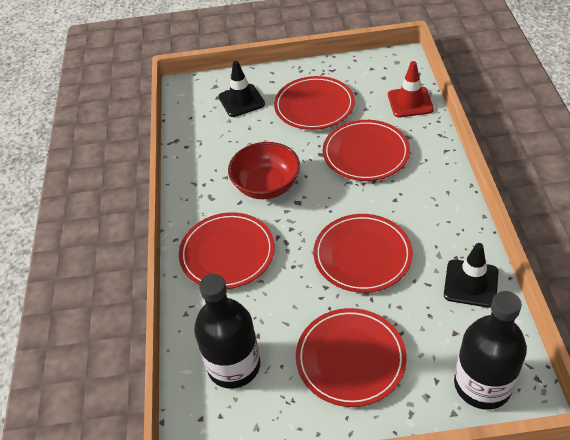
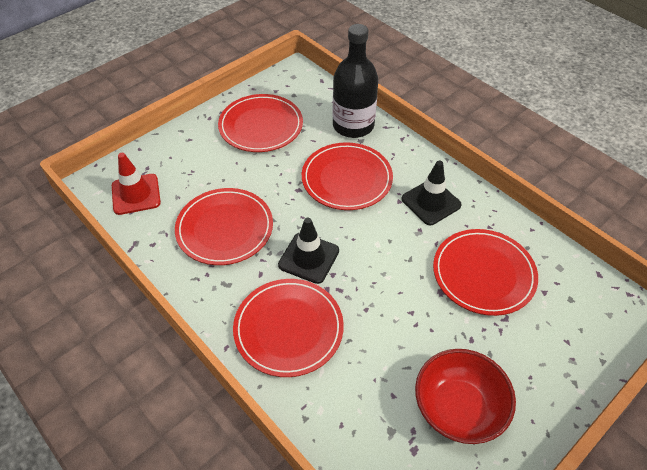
black bottle: [194,274,260,389] [454,291,527,410] = 2 -> [333,24,378,138] = 1

